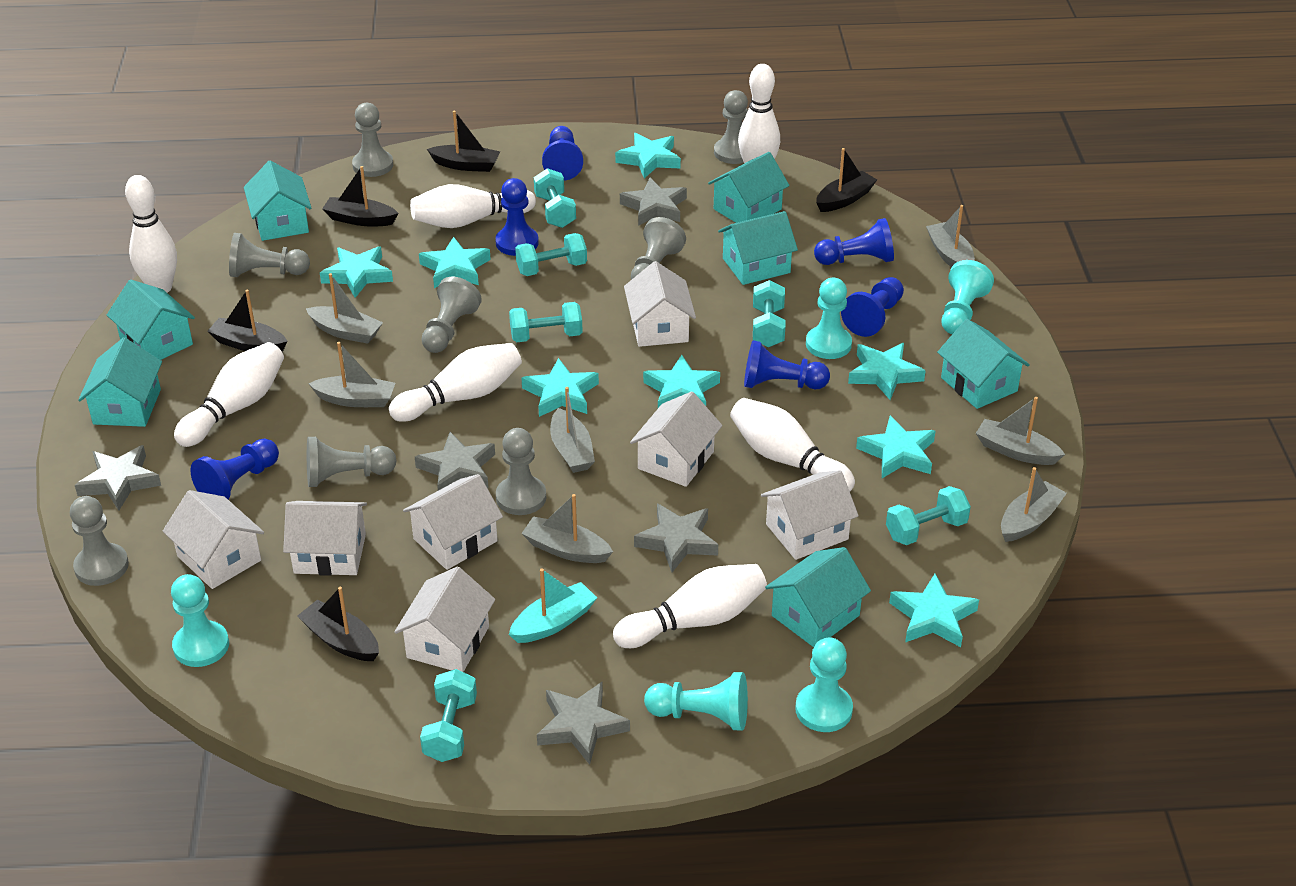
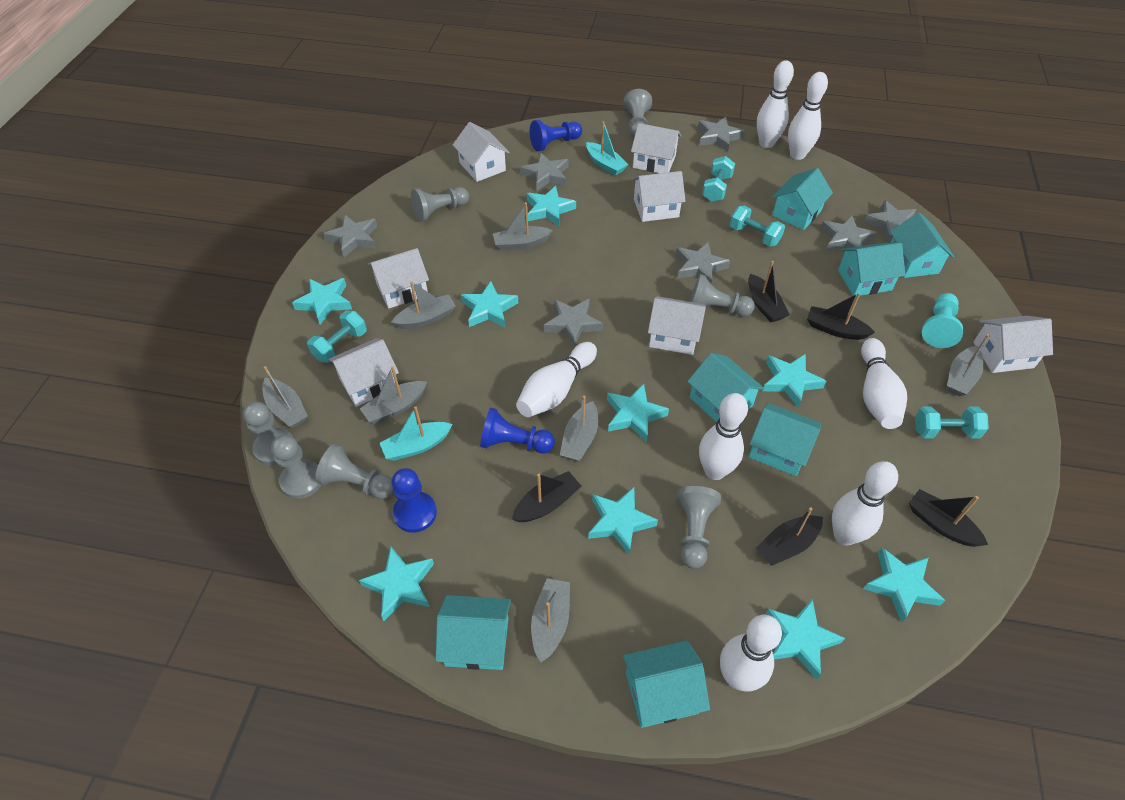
blue pawn: [191,439,279,500] [495,178,539,256] [542,126,583,181] [744,340,830,389] [814,218,894,265] [841,277,904,337] = 6 -> [392,468,437,533] [480,408,555,454] [530,120,582,151] = 3
grey pawn: [70,496,129,586] [229,233,310,277] [307,437,397,487] [352,103,393,177] [422,277,482,353] [496,428,546,515] [631,217,686,280] [714,90,748,164] = 8 -> [243,402,293,465] [271,435,321,499] [315,444,393,499] [411,187,469,222] [624,89,652,137] [677,486,721,569] [690,274,755,317] = 7
grey star: [75,445,161,511] [415,432,495,490] [537,682,630,765] [620,178,687,226] [634,503,718,572] = 5 -> [323,215,377,257] [520,153,568,190] [544,299,603,347] [676,242,730,283] [698,117,745,152] [820,215,877,251] [864,200,917,242] = 7
turquoise boat: [509,568,597,643] = 1 -> [380,406,453,461] [586,121,629,176] = 2
turquoise dumbbell: [420,669,477,762] [509,302,583,342] [515,233,587,276] [534,168,576,228] [753,280,785,347] [886,486,971,545] = 6 -> [307,311,367,363] [702,156,735,202] [730,206,785,247] [915,406,989,439] = 4
turquoise pawn: [171,574,229,667] [644,672,748,730] [795,638,853,732] [806,278,852,359] [942,260,994,334] = 5 -> [922,293,963,348] = 1
turquoise star: [320,247,393,298] [419,237,491,288] [522,358,599,417] [615,133,681,178] [643,355,720,408] [848,343,926,400] [856,416,935,478] [889,574,979,647] = 8 -> [292,278,352,325] [359,547,434,621] [461,281,518,328] [527,186,576,226] [588,487,658,555] [607,384,669,442] [763,354,826,408] [766,598,845,679] [863,548,945,623] = 9

